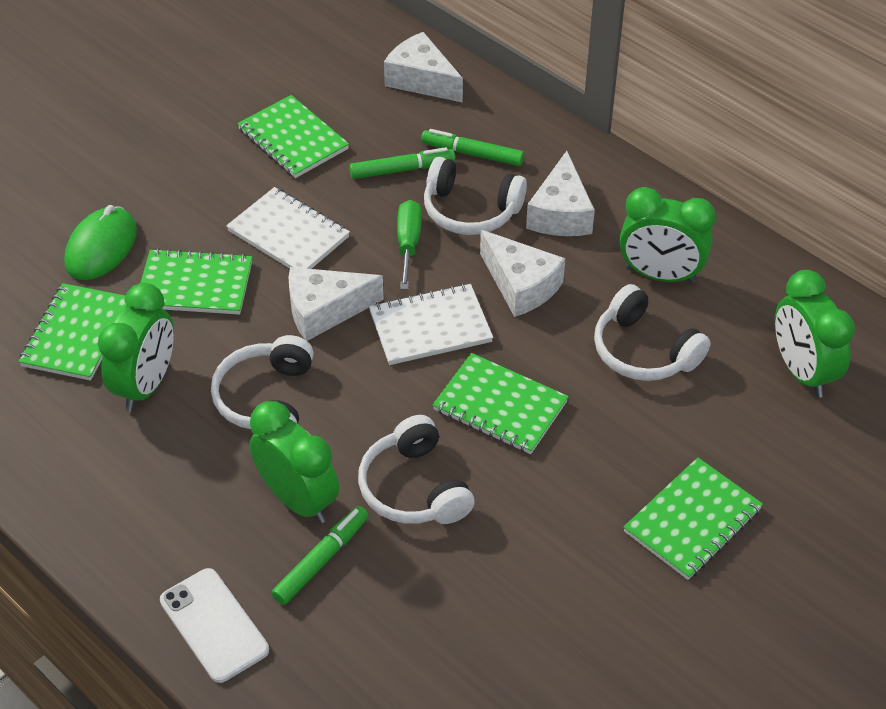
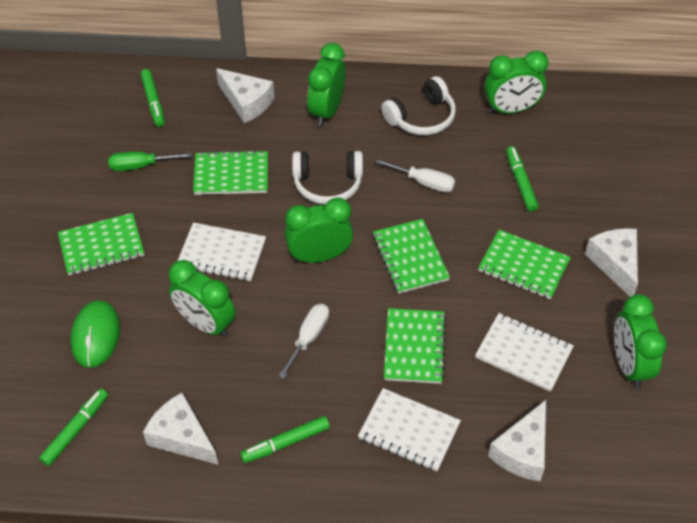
green clock: [98,283,174,412] [249,401,339,523] [619,187,716,284] [775,270,855,398] = 4 -> [168,260,235,338] [285,198,353,263] [307,43,346,126] [484,50,549,114] [614,294,667,388] = 5
green marker: [272,506,369,605] [349,147,455,179] [421,129,524,166] = 3 -> [39,388,108,466] [140,69,165,127] [240,416,330,463] [506,146,539,212] = 4
white headphones: [211,335,314,429] [358,415,475,524] [424,157,527,235] [594,284,711,381] = 4 -> [292,151,363,205] [381,76,456,135] = 2
white notebook: [226,187,350,269] [369,284,493,365] = 2 -> [178,223,266,281] [358,388,461,471] [475,313,574,392] = 3
white phone: [160,568,269,683] = 1 -> none = 0
white screwdriver: none = 0 -> [279,304,329,379] [376,159,455,192] = 2

